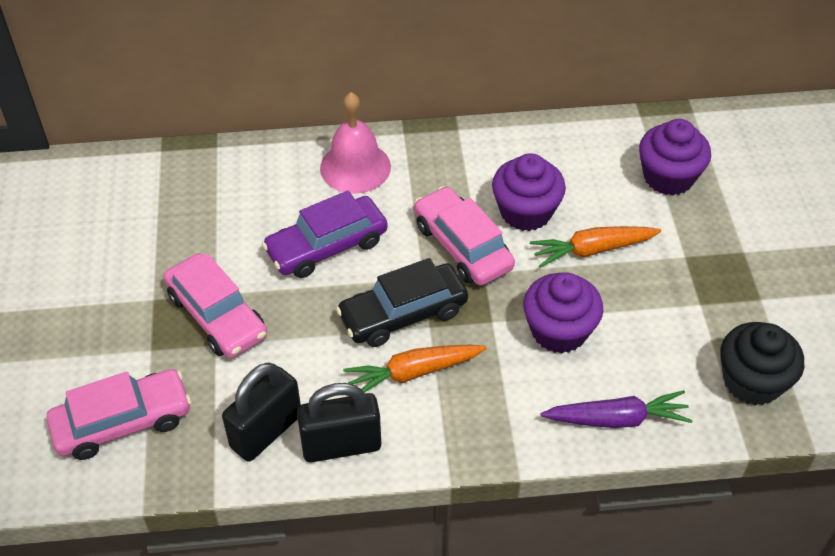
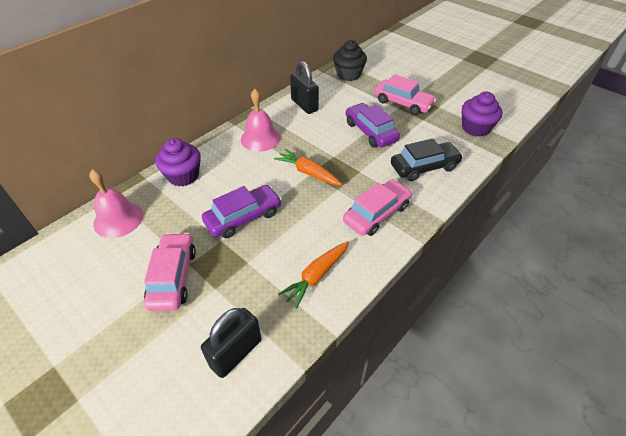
pink bell: [320,92,391,193] = 1 -> [89,169,143,238] [241,89,281,152] = 2
purple car: [262,191,388,278] = 1 -> [202,185,282,238] [346,103,400,148] = 2
purple carrot: [541,390,693,428] = 1 -> none = 0
purple cupcake: [492,153,566,231] [523,272,603,353] [639,119,711,196] = 3 -> [155,138,201,187] [462,92,502,137] = 2

